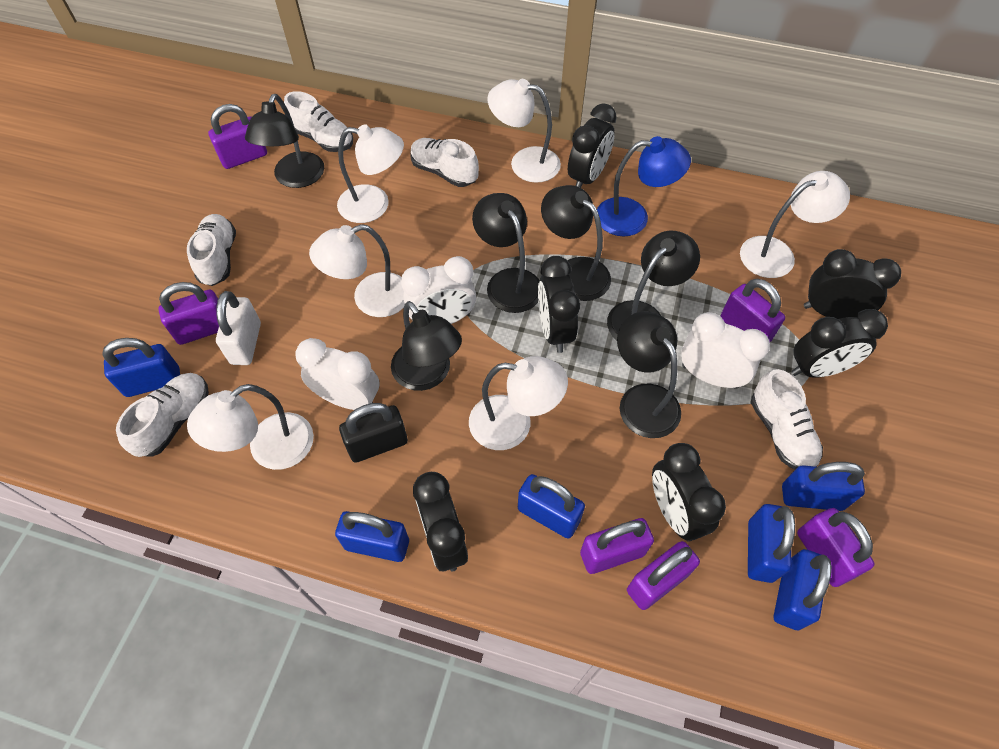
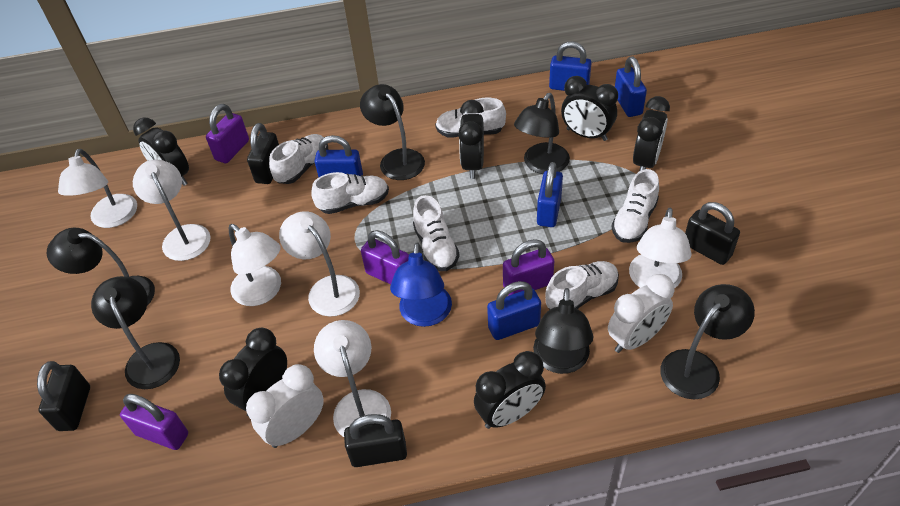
black padlock: [339,403,408,463] = 1 -> [37,361,90,431] [247,123,279,184] [344,414,407,467] [685,202,740,265] = 4
blue padlock: [102,338,180,397] [335,511,409,562] [518,474,585,539] [748,504,795,583] [774,549,832,631] [782,462,865,511] = 6 -> [314,135,363,177] [487,281,541,340] [537,162,563,227] [549,41,592,91] [615,57,647,117] = 5
purple padlock: [158,282,219,345] [208,104,267,169] [580,518,654,574] [627,541,700,610] [721,279,785,342] [797,508,875,587] = 6 -> [120,394,188,450] [206,104,249,163] [361,230,409,284] [503,239,554,296] = 4
white clock: [295,338,379,410] [401,256,476,324] [681,312,770,389] = 3 -> [246,364,324,448] [608,274,674,353] = 2
white padlock: [216,291,261,365] = 1 -> none = 0
white shoe: [116,373,209,457] [187,214,236,286] [284,91,353,152] [410,138,479,187] [751,369,823,469] = 5 -> [269,134,329,184] [311,172,389,214] [413,195,460,271] [435,98,506,138] [546,261,619,309] [611,169,659,243] = 6

